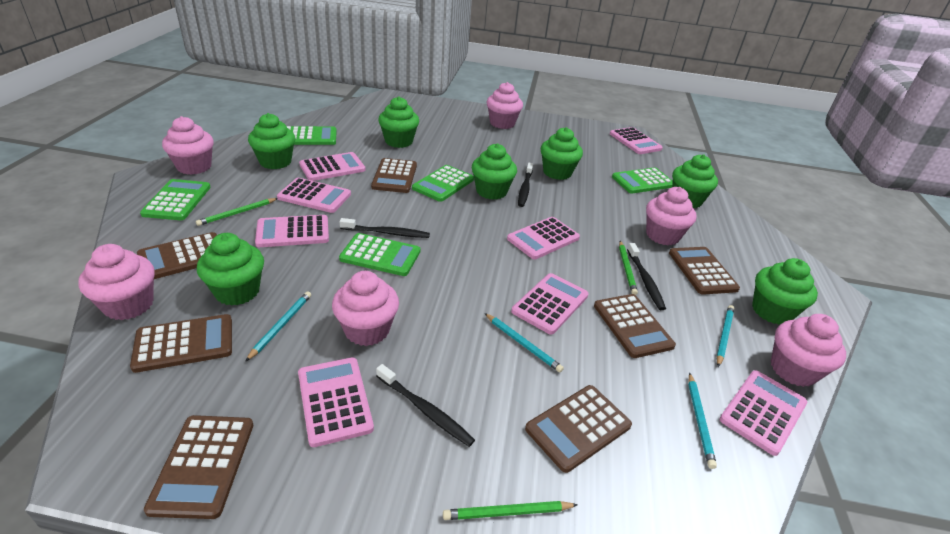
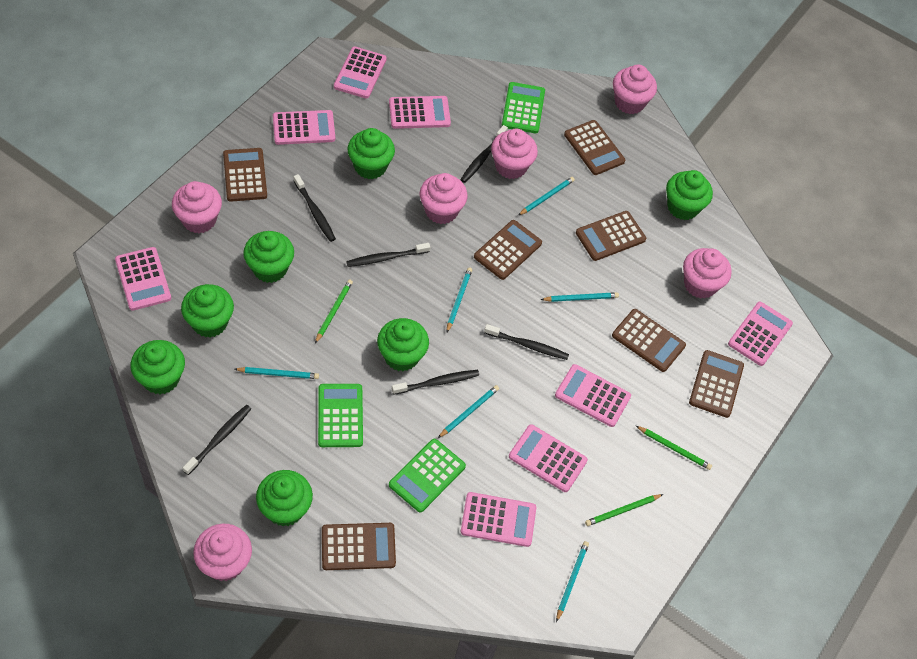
black toothbrush: [340,218,430,238] [376,364,475,447] [518,163,533,207] [627,243,666,310] = 4 -> [183,405,251,475] [294,174,336,242] [346,243,430,267] [392,370,479,395] [460,125,508,183] [484,324,569,360] = 6
green calculator: [140,179,211,220] [287,126,337,145] [339,233,420,276] [412,165,474,202] [612,168,673,193] = 5 -> [318,384,363,447] [389,439,466,513] [502,82,545,133] = 3
turquoise pencil: [245,291,311,362] [485,313,564,373] [688,372,717,469] [716,305,734,367] = 4 -> [235,367,319,379] [438,385,499,438] [447,267,472,332] [518,177,575,215] [540,292,619,302] [556,541,589,622] = 6

